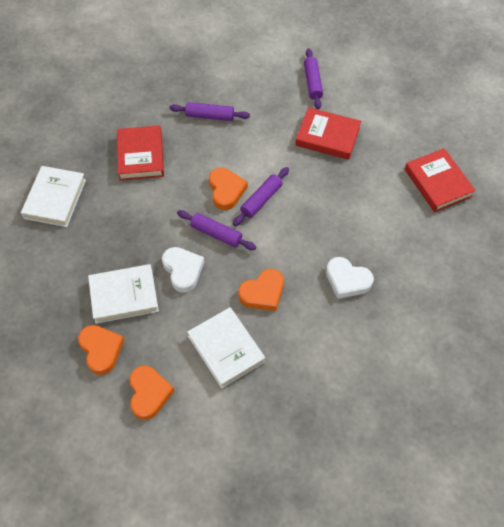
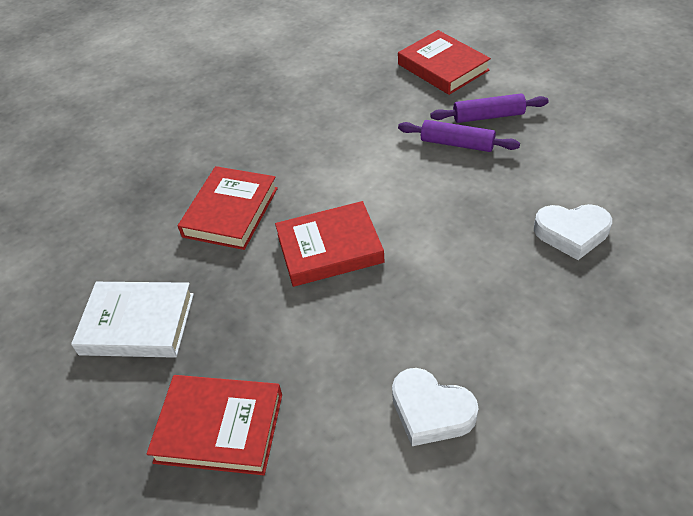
orange heart: [78,325,124,375] [129,365,174,420] [209,168,248,210] [238,269,284,311] = 4 -> none = 0
purple rolling pin: [169,102,250,121] [177,210,256,250] [233,167,289,226] [304,48,323,109] = 4 -> [398,120,520,152] [430,93,549,123] = 2
red book: [117,125,164,180] [295,107,361,160] [405,148,476,212] = 3 -> [147,375,282,475] [178,166,278,250] [275,201,385,287] [398,30,491,95] = 4
white book: [21,166,86,227] [88,264,159,324] [187,307,265,388] = 3 -> [71,282,194,358] = 1

